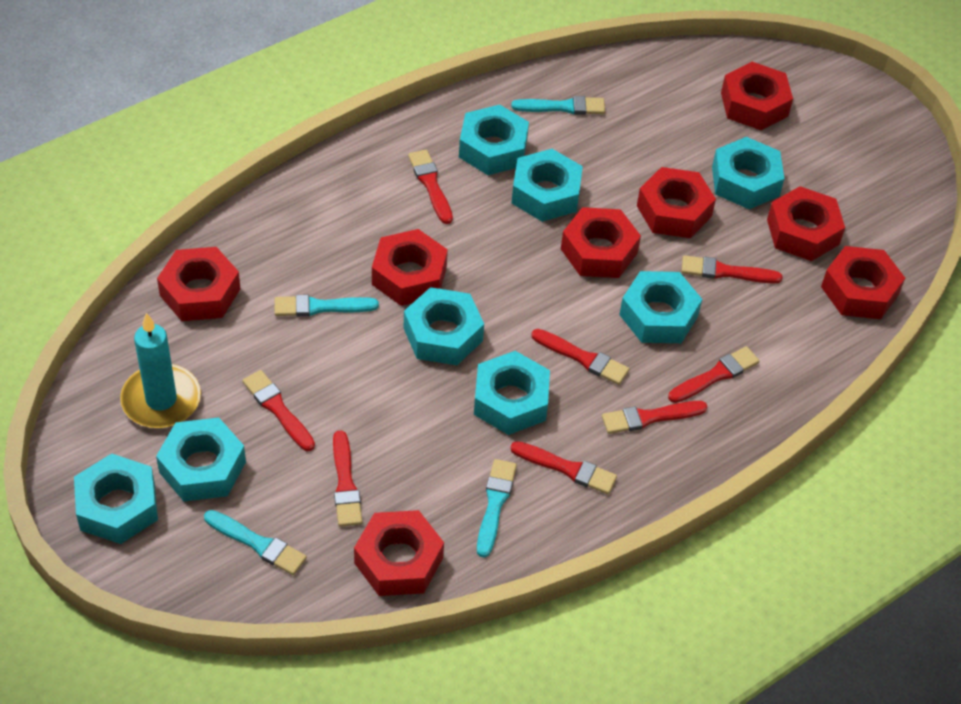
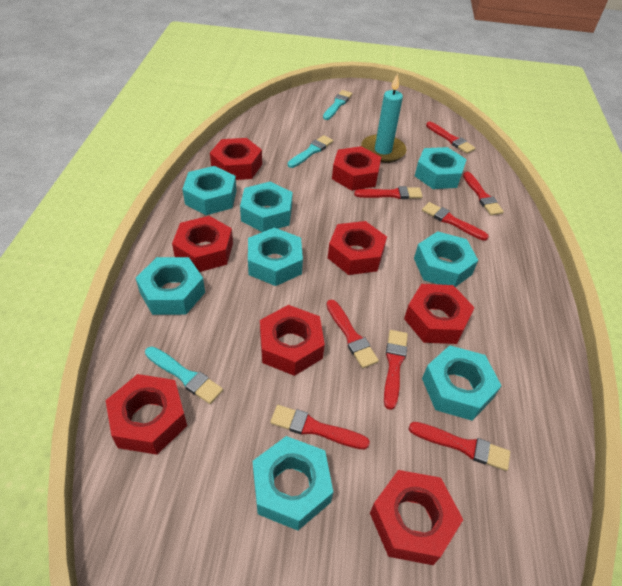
turquoise brush: [204,510,307,575] [275,294,379,317] [477,459,517,558] [511,96,605,115] = 4 -> [145,346,223,404] [288,135,333,168] [323,90,352,120] = 3

